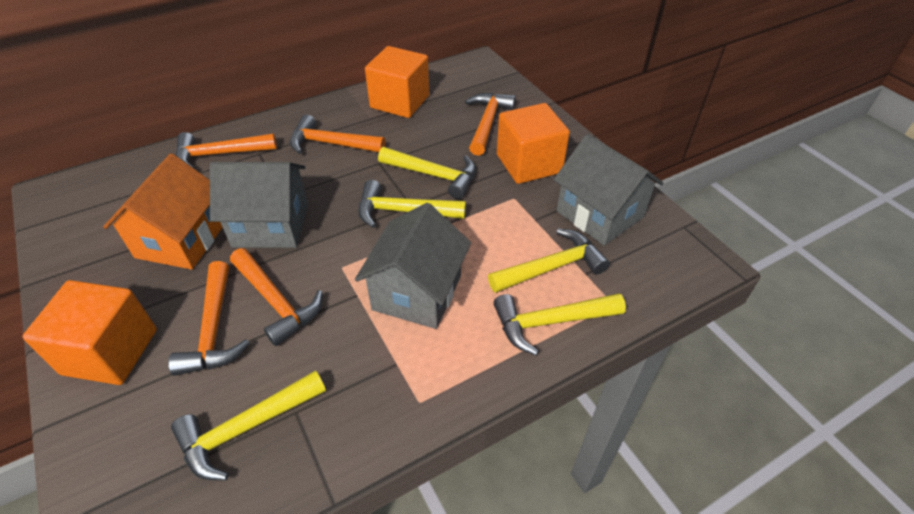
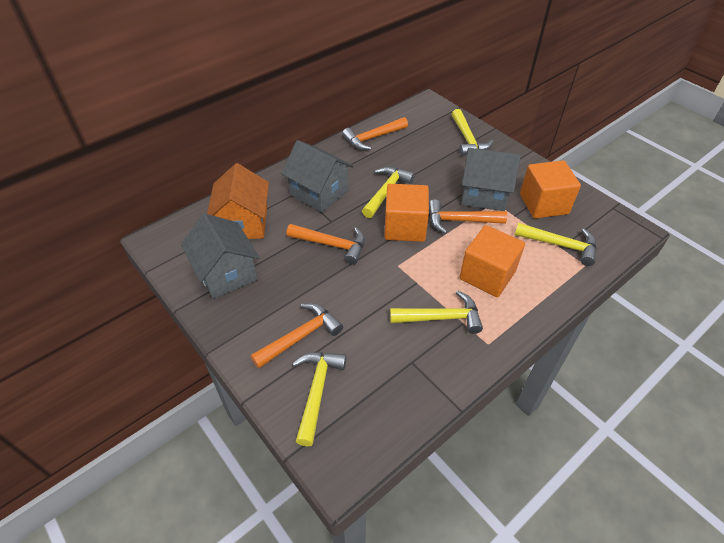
orange hammer: [168,261,249,376] [175,132,277,169] [230,248,323,346] [290,114,386,154] [465,93,516,156] = 5 -> [251,303,343,368] [286,224,365,265] [342,117,408,150] [429,199,507,234] = 4

